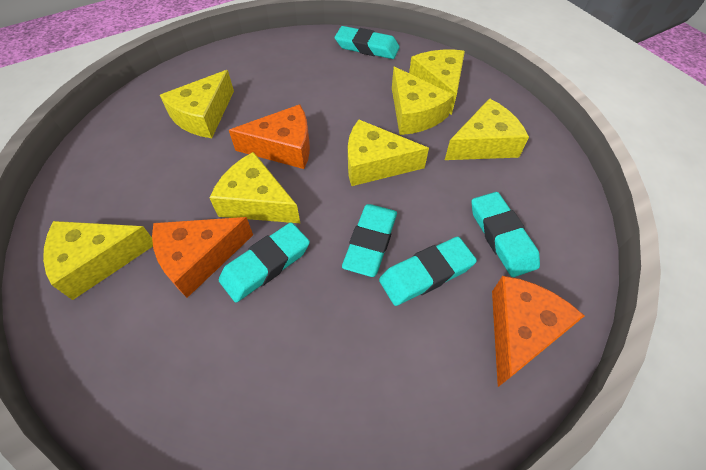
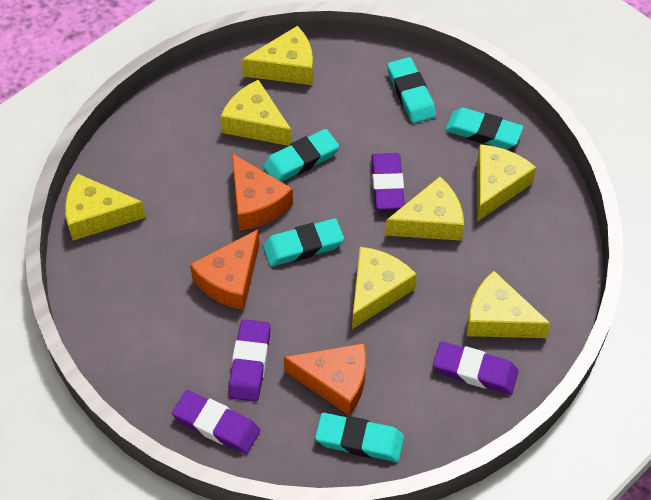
purple eraser: none = 0 -> [172,390,260,454] [228,319,271,402] [371,153,405,210] [433,341,519,394] = 4

